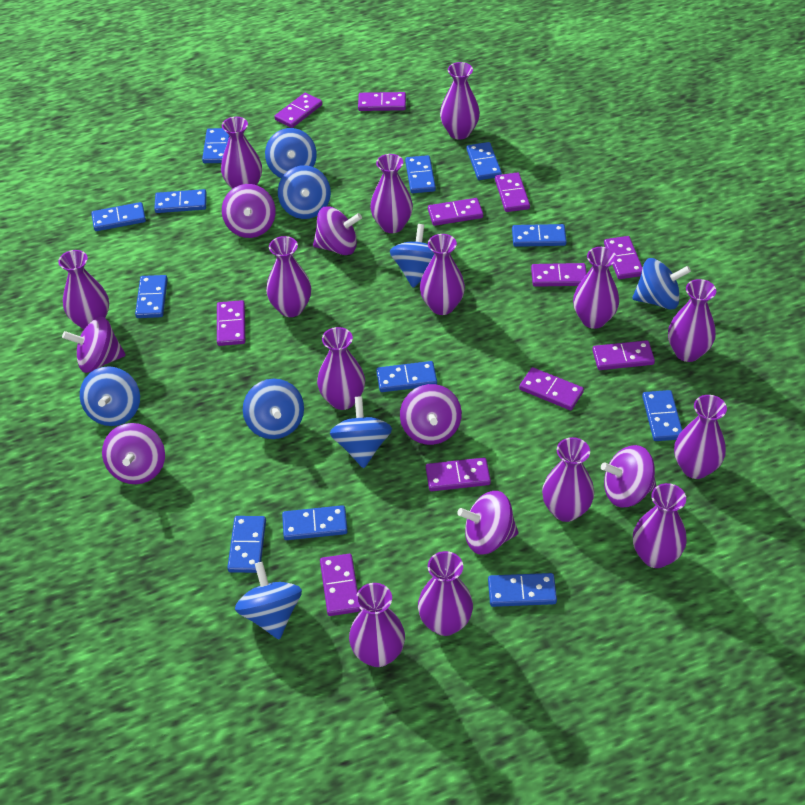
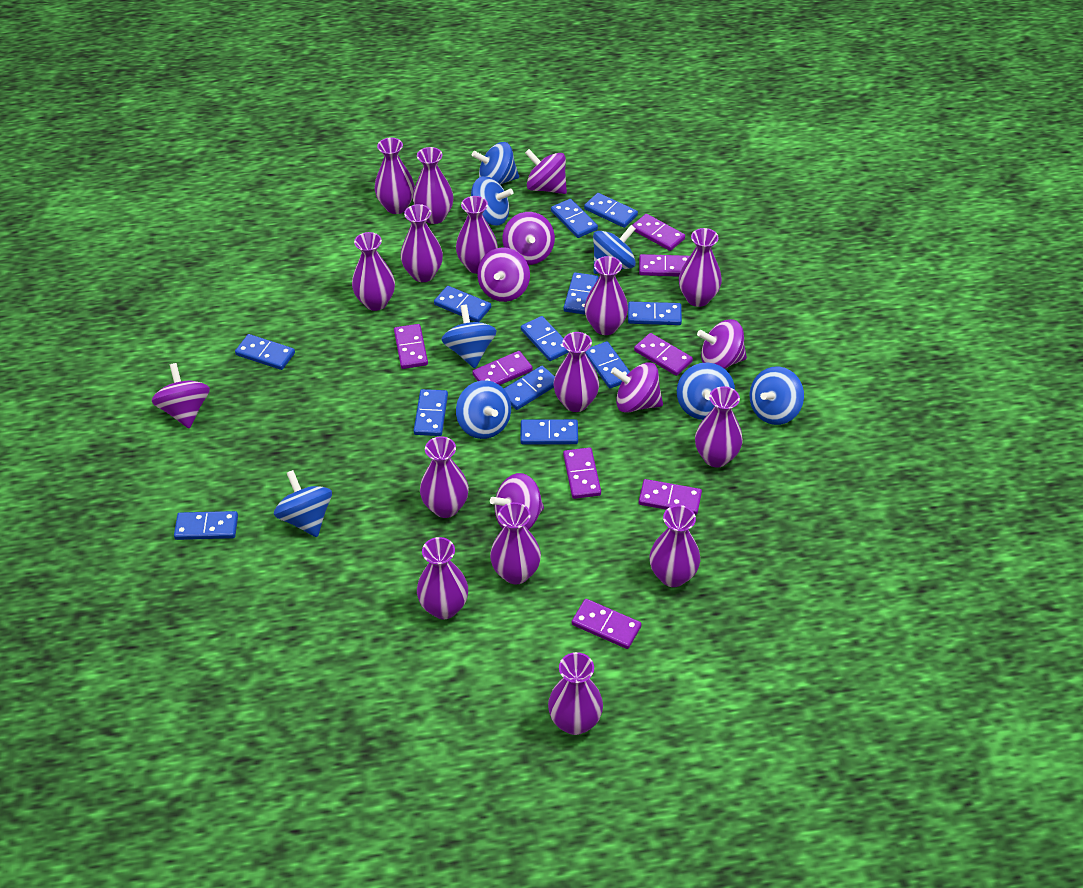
purple domino: [217,300,245,346] [274,93,322,128] [320,554,360,616] [358,92,406,111] [426,458,491,491] [428,198,483,226] [495,173,530,212] [519,367,584,410] [531,263,587,287] [592,340,655,370] [604,236,643,279] = 11 -> [394,324,428,369] [472,351,533,385] [563,447,601,499] [572,599,641,649] [632,214,685,251] [634,333,693,376] [639,254,690,277] [639,479,702,515] = 8

